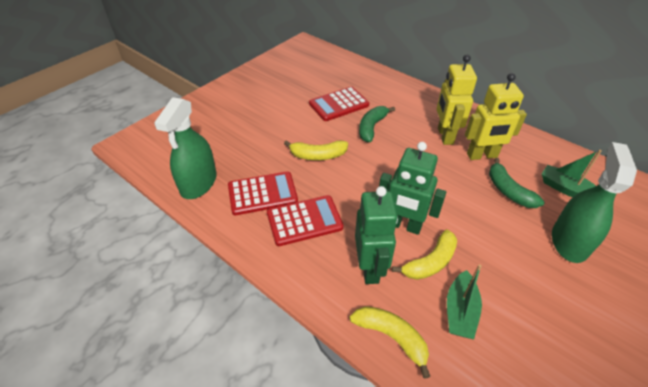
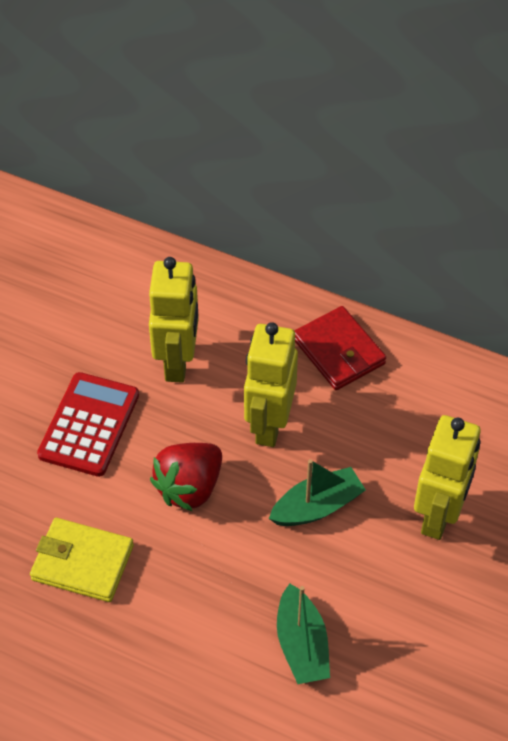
green banana: [359,106,395,142] [489,158,545,208] = 2 -> none = 0
green robot: [355,186,398,284] [379,142,446,235] = 2 -> none = 0
green spray bottle: [154,97,217,199] [552,142,637,263] = 2 -> none = 0
red calculator: [228,171,298,215] [267,195,344,246] [309,87,369,121] = 3 -> [37,372,139,477] = 1
red strawberry: none = 0 -> [150,443,222,512] = 1
red wallet: none = 0 -> [294,306,386,390] = 1
yellow banana: [284,140,348,160] [350,306,431,379] [392,229,457,280] = 3 -> none = 0
yellow robot: [437,55,477,145] [465,73,527,160] = 2 -> [149,257,199,383] [244,322,298,447] [414,415,481,540] = 3
yellow wallet: none = 0 -> [30,518,134,602] = 1

